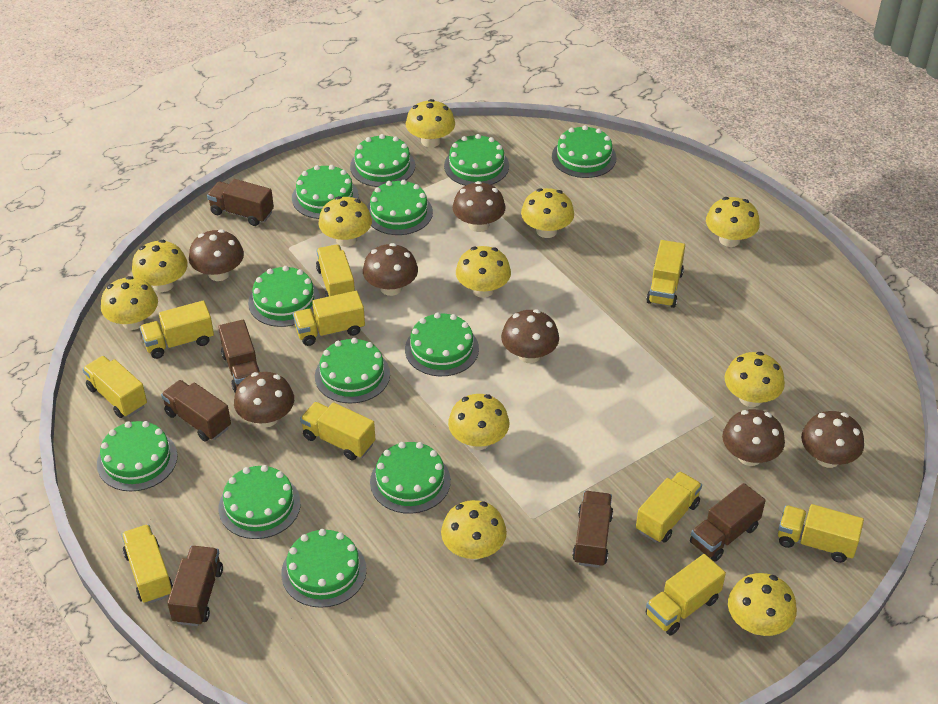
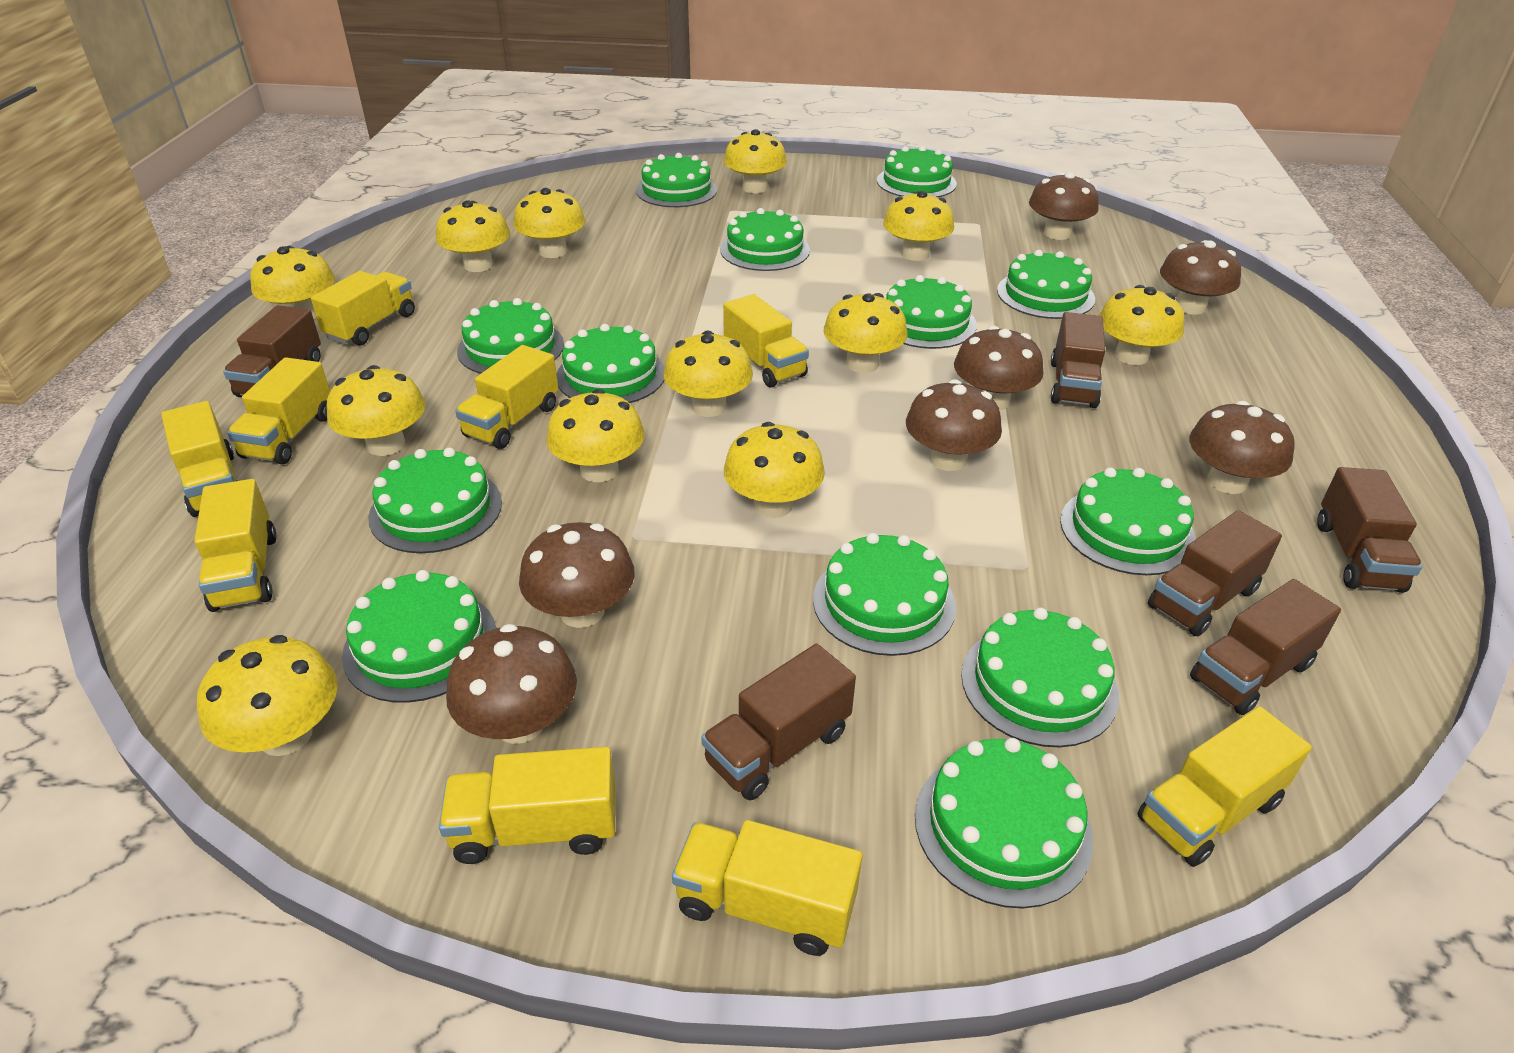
green cake: [97,421,177,492] [218,465,301,539] [248,266,320,327] [281,529,367,608] [292,165,359,219] [315,338,390,403] [350,134,415,187] [367,180,433,235] [370,442,451,514] [405,313,479,376] [444,134,509,186] [552,125,617,178] = 12 -> [342,570,496,703] [368,448,502,553] [457,298,564,374] [556,324,665,403] [636,153,717,207] [720,208,810,271] [813,533,956,656] [877,146,957,197] [886,275,977,349] [915,738,1093,908] [961,608,1119,747] [997,250,1095,319] [1060,467,1196,575] = 13
yellow mushroom: [101,276,158,330] [132,240,188,292] [319,196,372,247] [406,99,455,147] [441,500,507,560] [448,394,509,450] [456,246,511,298] [521,188,574,238] [706,197,760,247] [724,352,785,407] [728,573,797,636] = 11 -> [197,635,338,756] [250,246,335,319] [327,365,425,456] [436,200,510,272] [513,188,585,258] [547,389,645,482] [663,331,753,417] [724,129,787,193] [724,422,825,518] [824,293,908,373] [883,191,954,261] [1099,285,1185,365] = 12
yellow truck: [83,356,147,418] [121,524,173,604] [140,301,214,359] [293,291,365,346] [300,402,375,460] [316,245,356,297] [636,471,702,543] [646,240,685,308] [646,554,726,636] [778,504,864,563] = 10 -> [161,401,237,517] [194,479,277,612] [227,357,330,464] [311,271,415,345] [439,747,616,864] [455,345,559,449] [672,820,862,956] [723,294,809,387] [1137,706,1312,867] = 9

